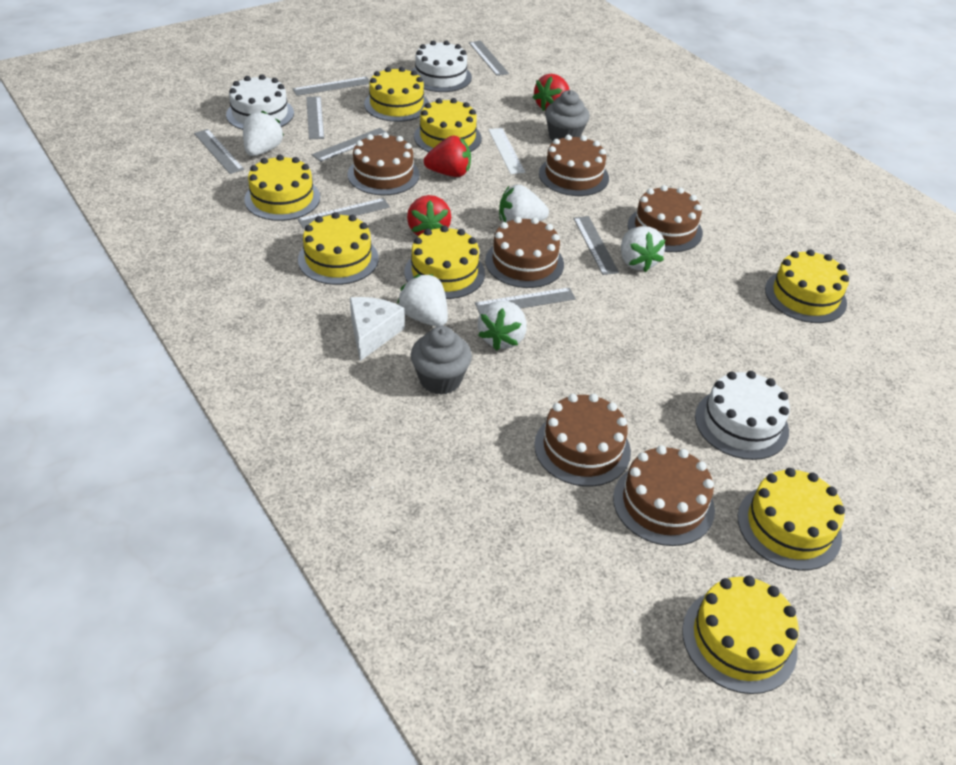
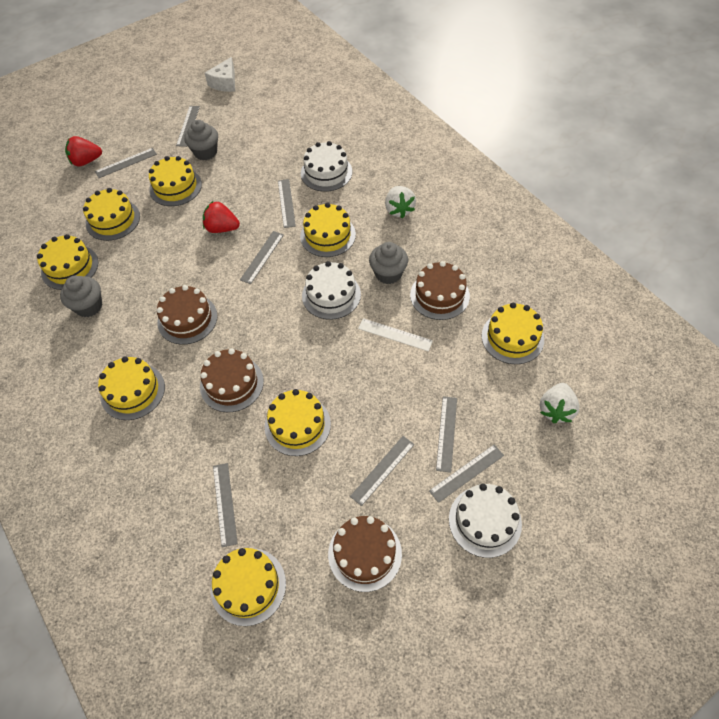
brown cake: [348,133,420,195] [485,217,564,288] [534,394,631,487] [539,135,609,196] [613,445,715,546] [628,185,703,252] = 6 -> [157,285,218,345] [200,348,264,412] [328,516,402,592] [410,261,470,320] = 4
grey cupcake: [411,326,472,395] [545,90,590,141] = 2 -> [60,275,103,317] [184,120,218,160] [369,242,408,284] = 3
red strawberry: [407,195,451,236] [424,136,471,177] [532,74,569,111] = 3 -> [65,136,102,167] [203,201,240,233] = 2
white strawberry: [243,111,284,156] [397,274,448,327] [478,301,527,351] [499,185,549,222] [621,226,665,272] = 5 -> [385,186,416,219] [539,383,580,423] = 2

